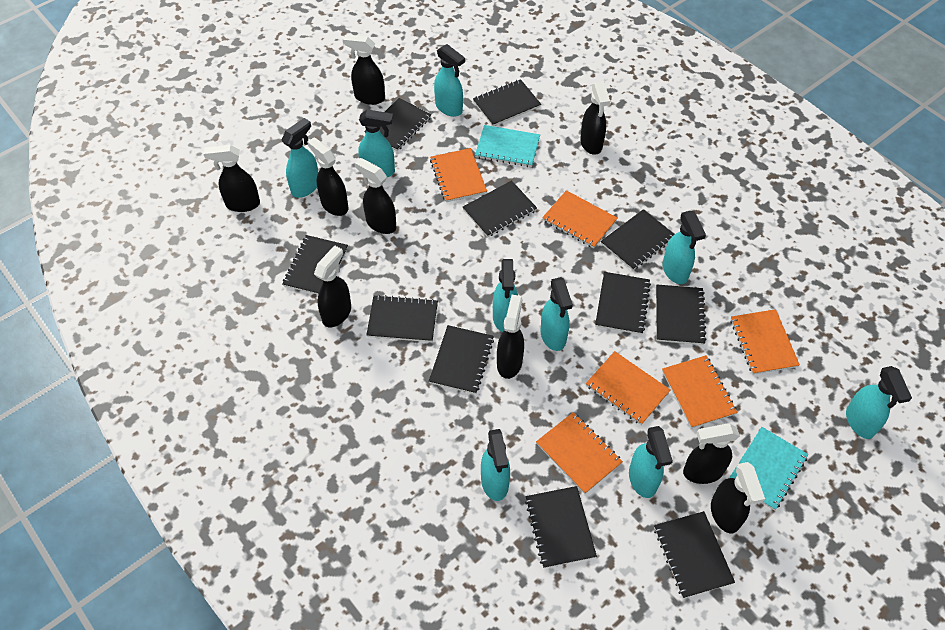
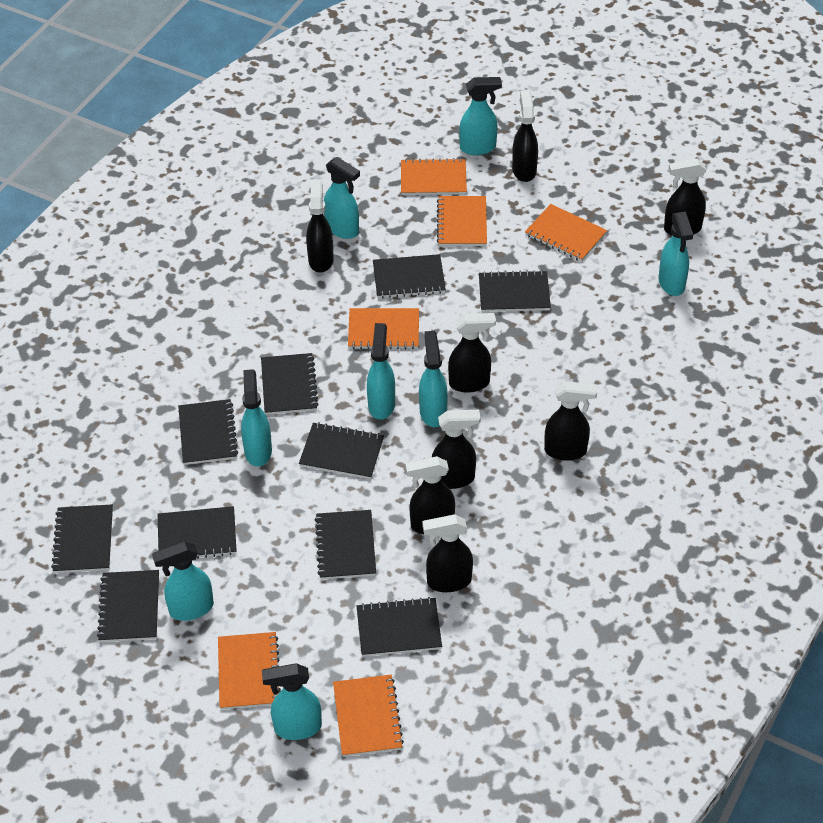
black notebook: [282,235,348,295] [364,98,431,151] [366,295,438,342] [429,325,494,394] [463,180,537,237] [473,79,541,126] [525,486,597,568] [595,272,651,335] [601,209,675,270] [654,511,735,598] [656,285,707,345] = 11 -> [51,505,113,573] [97,570,159,642] [158,506,237,559] [178,399,238,465] [261,353,319,415] [299,422,384,479] [315,510,376,580] [357,597,442,657] [373,254,446,299] [479,270,551,312] = 10
black spray bottle: [204,145,260,212] [307,138,348,216] [314,245,351,327] [343,34,385,105] [355,158,396,234] [497,295,524,379] [580,81,610,155] [683,423,740,484] [711,462,765,533] = 9 -> [306,179,334,273] [405,456,455,534] [422,514,473,592] [432,410,481,489] [448,313,496,393] [512,91,538,182] [544,381,597,461] [664,159,706,236] = 8
turquoise notebook: [475,125,540,167] [729,427,808,510] = 2 -> none = 0
turquoise spray bottle: [281,118,318,198] [358,109,395,177] [434,44,465,117] [481,429,510,501] [493,259,518,332] [540,277,573,351] [629,426,673,498] [663,211,706,284] [846,366,912,439] = 9 -> [152,542,214,621] [241,369,272,467] [262,663,322,740] [324,157,360,239] [367,323,395,420] [419,331,448,427] [459,77,502,155] [658,212,693,296] = 8

